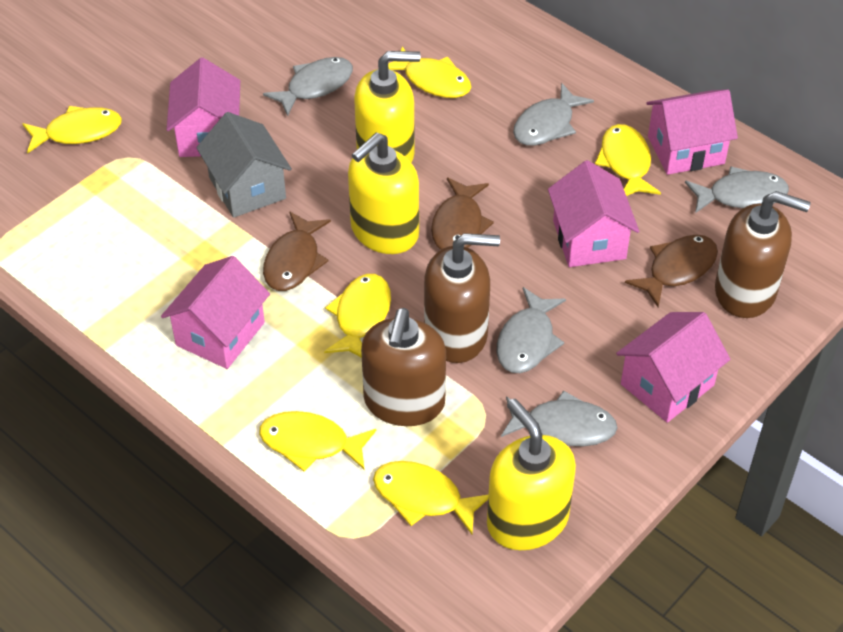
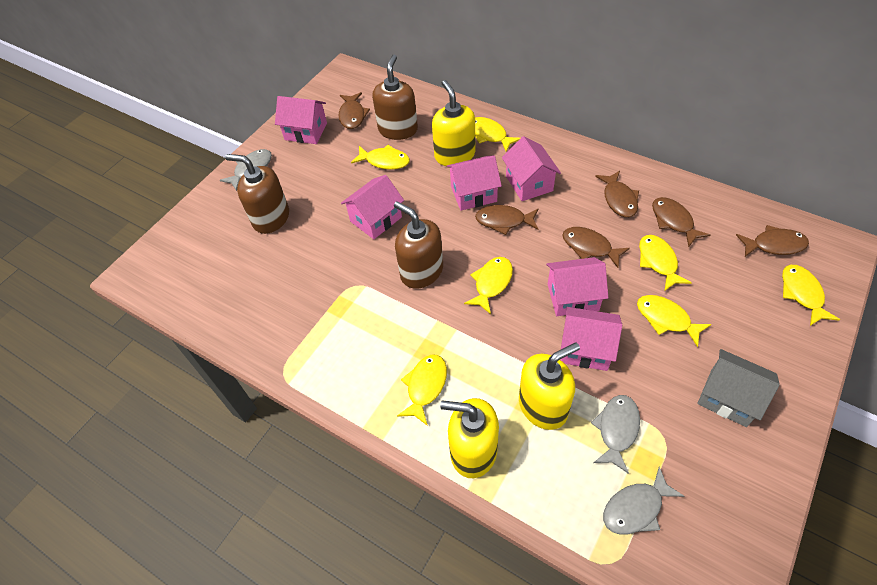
brown fish: [263,211,331,291] [431,178,494,250] [625,235,718,307] = 3 -> [338,92,370,129] [475,205,539,235] [562,227,630,268] [595,171,639,217] [652,197,711,247] [736,225,809,257] = 6
grey fish: [263,57,353,116] [497,287,566,373] [501,390,617,446] [513,83,594,146] [685,166,789,213] = 5 -> [220,149,272,191] [591,395,640,474] [603,466,684,535] = 3
pink house: [161,256,270,369] [166,58,240,157] [548,160,639,267] [616,312,731,423] [646,90,738,175] = 5 -> [275,96,327,144] [341,175,404,239] [446,156,502,211] [502,136,561,201] [546,257,608,316] [561,307,622,371] = 6
yellow fish: [22,106,122,153] [259,411,376,471] [324,274,391,358] [373,461,489,534] [388,46,471,98] [595,124,661,196] = 6 -> [351,145,410,170] [397,355,447,426] [464,257,513,314] [475,117,520,152] [637,295,711,347] [639,235,692,291] [782,265,840,326] = 7

